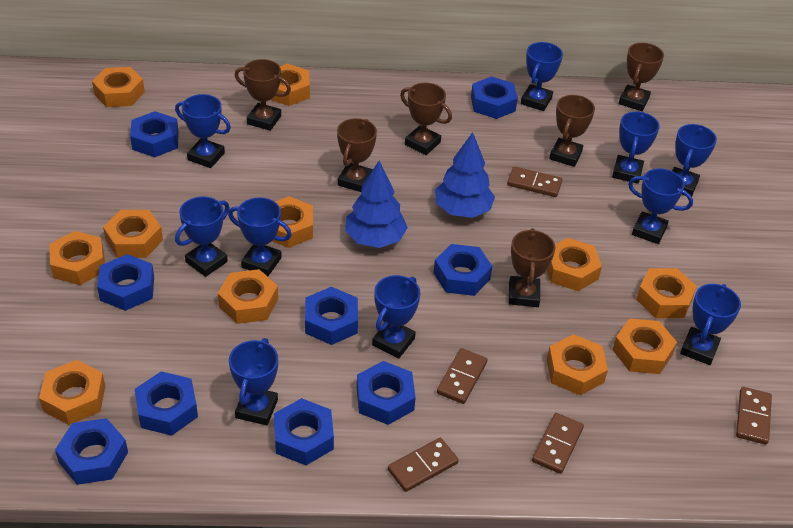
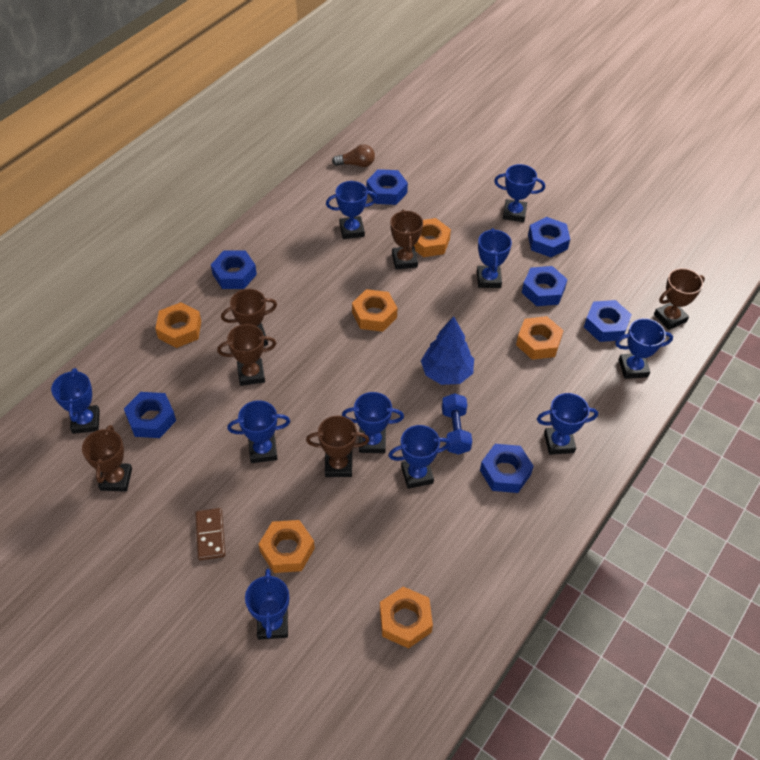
blue dumbbell: none = 0 -> [442,393,472,455] = 1
blue nut: [55,418,128,485] [97,254,154,311] [130,111,179,157] [135,371,198,436] [274,398,334,465] [305,287,358,345] [357,361,416,425] [434,244,492,296] [471,76,518,119] = 9 -> [124,392,176,438] [211,251,257,289] [367,169,408,205] [480,444,534,493] [522,266,568,306] [528,217,570,257] [584,300,632,342] = 7
blue tree: [345,160,408,248] [435,132,495,218] = 2 -> [421,316,474,385] = 1
brown domino: [388,438,459,492] [437,348,487,404] [507,166,562,197] [532,413,584,474] [736,387,772,445] = 5 -> [196,508,225,560] = 1
brown light bulb: none = 0 -> [332,144,375,167] = 1
orange nut: [39,360,105,425] [49,231,105,285] [92,67,145,107] [103,210,163,258] [218,269,278,324] [271,64,310,106] [273,196,313,248] [547,238,602,291] [547,334,608,395] [612,318,677,374] [636,268,697,318] = 11 -> [155,302,201,348] [259,520,315,573] [352,289,397,332] [380,587,433,649] [414,218,451,257] [516,316,564,360] = 6

